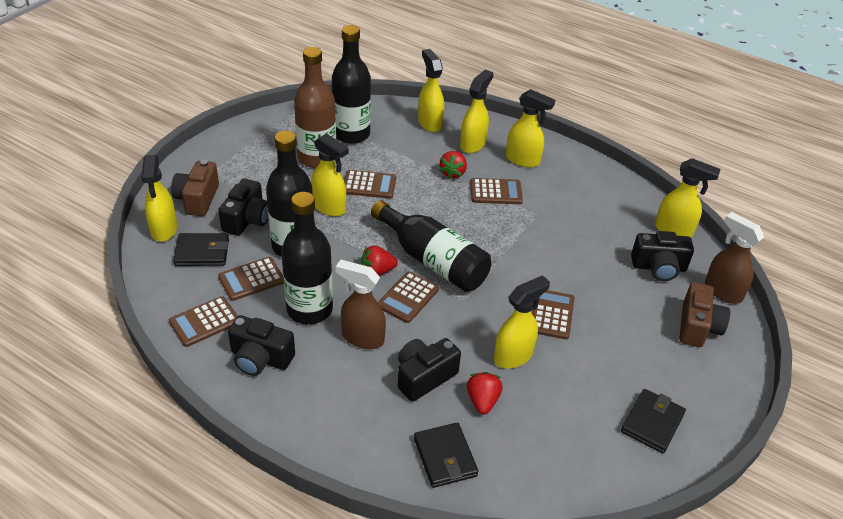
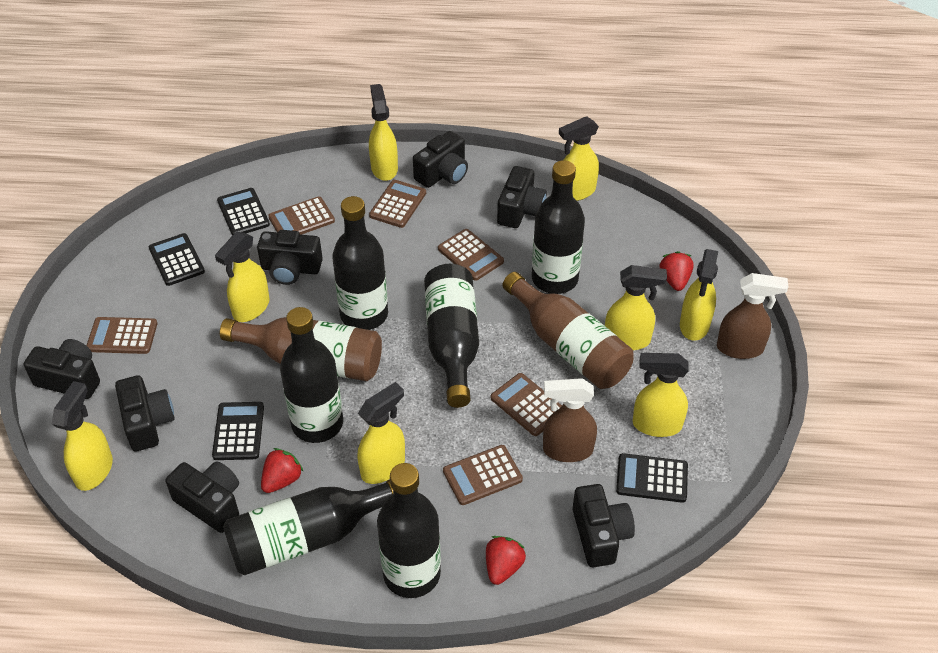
black bottle: [266,131,313,257] [281,192,333,324] [332,25,371,144] [371,200,491,292] = 4 -> [223,480,393,575] [280,307,343,443] [332,196,388,330] [377,463,441,598] [424,264,479,408] [532,160,585,294] = 6
black calculator: none = 0 -> [149,233,205,286] [212,402,264,460] [217,188,270,236] [616,453,688,503] = 4
black camera: [218,178,269,236] [228,315,295,376] [398,338,461,402] [631,231,694,281] = 4 -> [24,339,100,399] [115,375,175,452] [165,461,239,533] [257,230,323,285] [413,131,468,188] [497,166,547,228] [573,484,635,567] = 7
black wallet: [173,233,229,266] [414,423,479,488] [621,389,686,453] = 3 -> none = 0
brown bottle: [294,47,336,168] = 1 -> [220,317,382,381] [502,272,634,389] = 2
brown camera: [171,160,219,216] [679,282,730,347] = 2 -> none = 0
yellow spray bottle: [142,155,177,242] [311,133,349,217] [418,49,444,132] [460,70,493,153] [494,275,550,369] [506,89,555,168] [655,158,720,237] = 7 -> [52,381,113,491] [215,232,270,322] [357,382,405,484] [369,84,398,181] [559,116,599,201] [605,265,667,351] [633,353,689,437] [680,249,718,341] = 8

